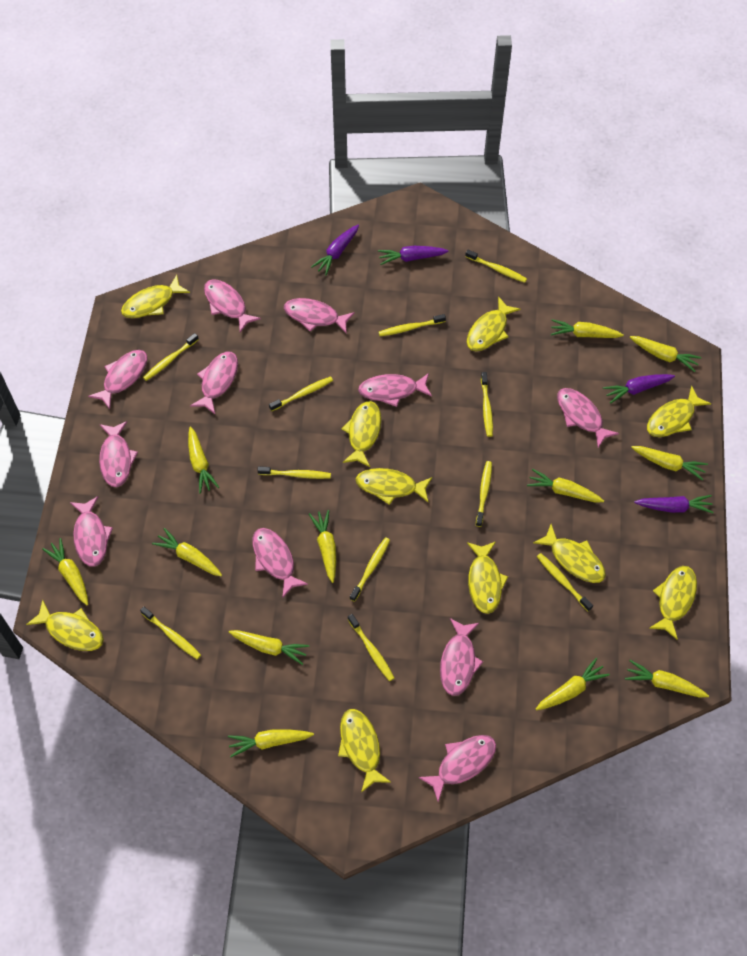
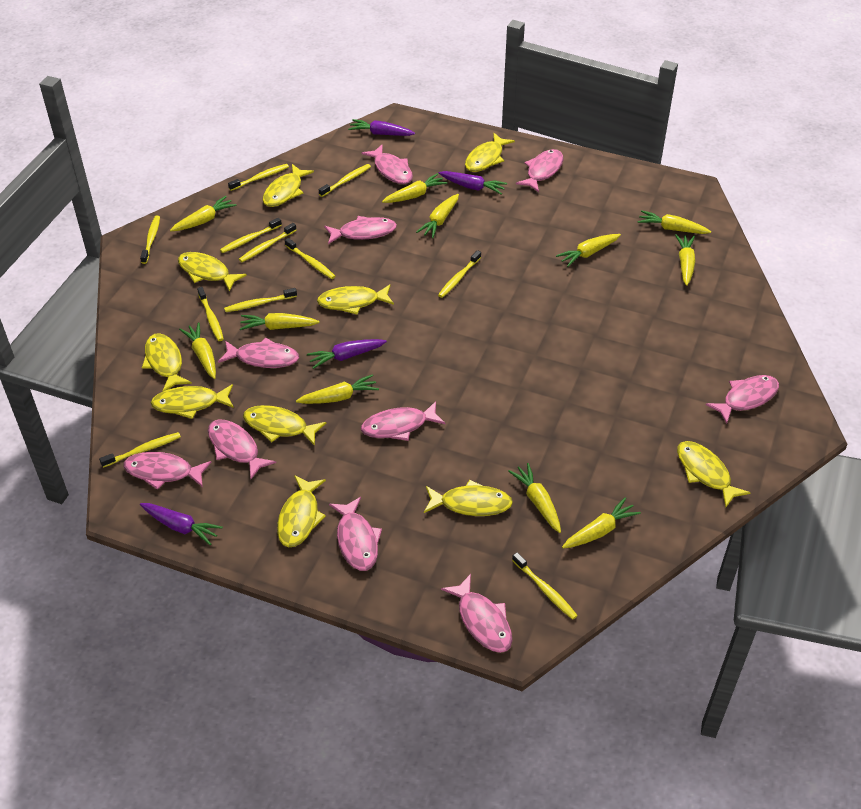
pink fish: [70,496,113,567] [88,350,147,409] [99,421,138,487] [190,352,238,414] [204,279,261,332] [252,528,308,598] [284,298,355,334] [358,373,432,407] [418,735,496,802] [440,618,483,696] [557,388,619,448] = 11 -> [124,452,211,490] [208,420,276,479] [218,338,299,368] [324,216,397,244] [329,497,382,571] [361,144,413,184] [361,401,446,441] [441,574,512,653] [516,149,563,192] [706,375,779,424] = 10
yellow carrot: [42,538,88,605] [152,528,222,576] [188,427,219,494] [228,730,314,757] [229,630,309,665] [309,510,336,583] [527,469,604,503] [536,658,610,710] [551,319,624,338] [625,660,709,697] [630,336,702,372] [631,446,708,480] = 12 -> [170,196,236,231] [179,322,216,379] [240,313,319,330] [296,374,379,404] [382,173,447,203] [416,194,459,238] [508,463,561,533] [556,234,621,267] [562,497,641,548] [637,210,711,234] [675,234,696,286] = 11

